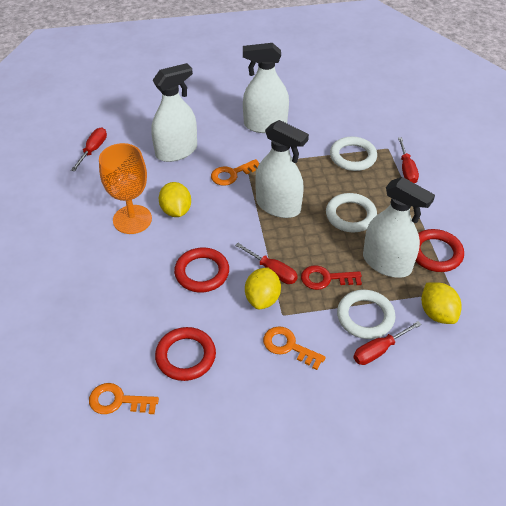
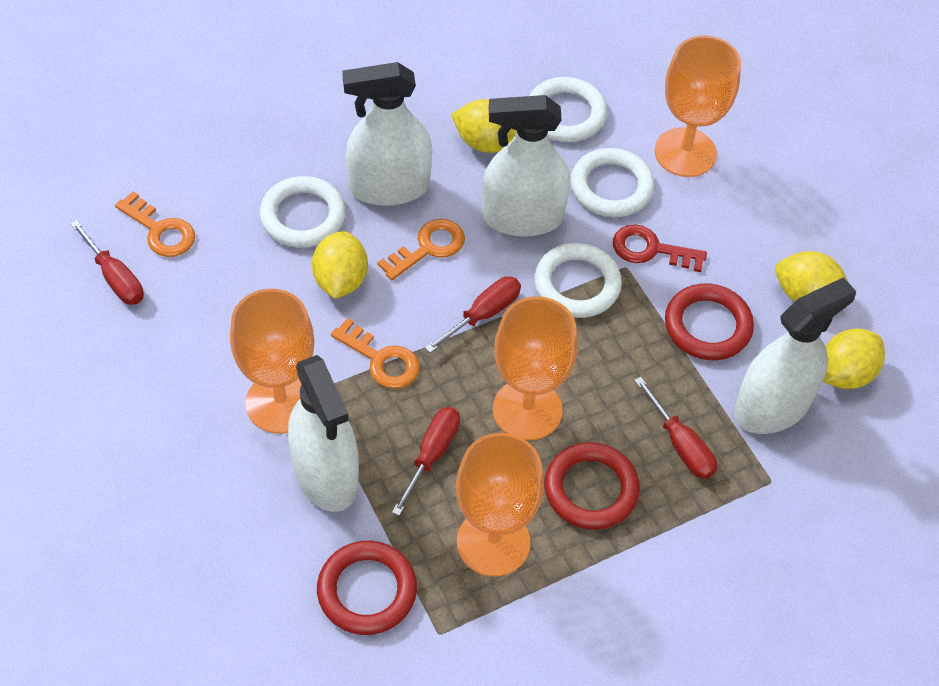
orange goblet: [99,143,152,234] = 1 -> [230,289,314,434] [456,433,544,576] [493,296,578,441] [655,36,741,177] = 4
white ring: [326,193,377,232] [330,136,377,171] [337,289,395,339] = 3 -> [260,176,346,248] [529,77,607,142] [534,243,622,318] [571,148,654,217] = 4
yellow lemon: [159,182,191,217] [245,267,281,310] [421,283,462,324] = 3 -> [312,231,368,299] [451,99,517,153] [775,251,848,302] [823,328,885,389] = 4

